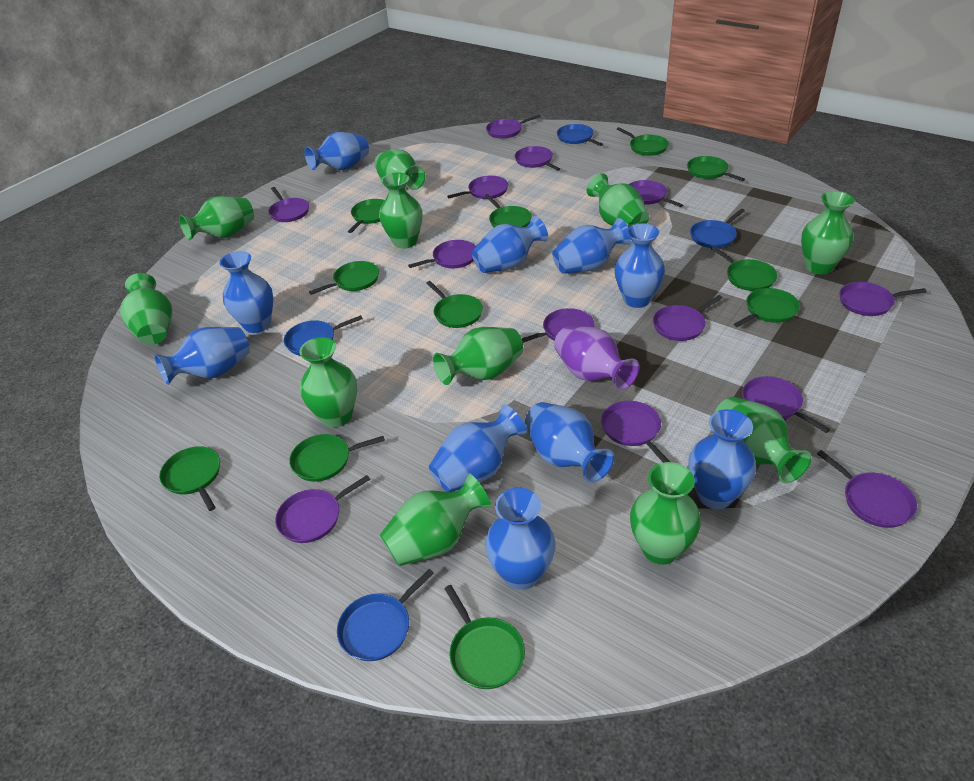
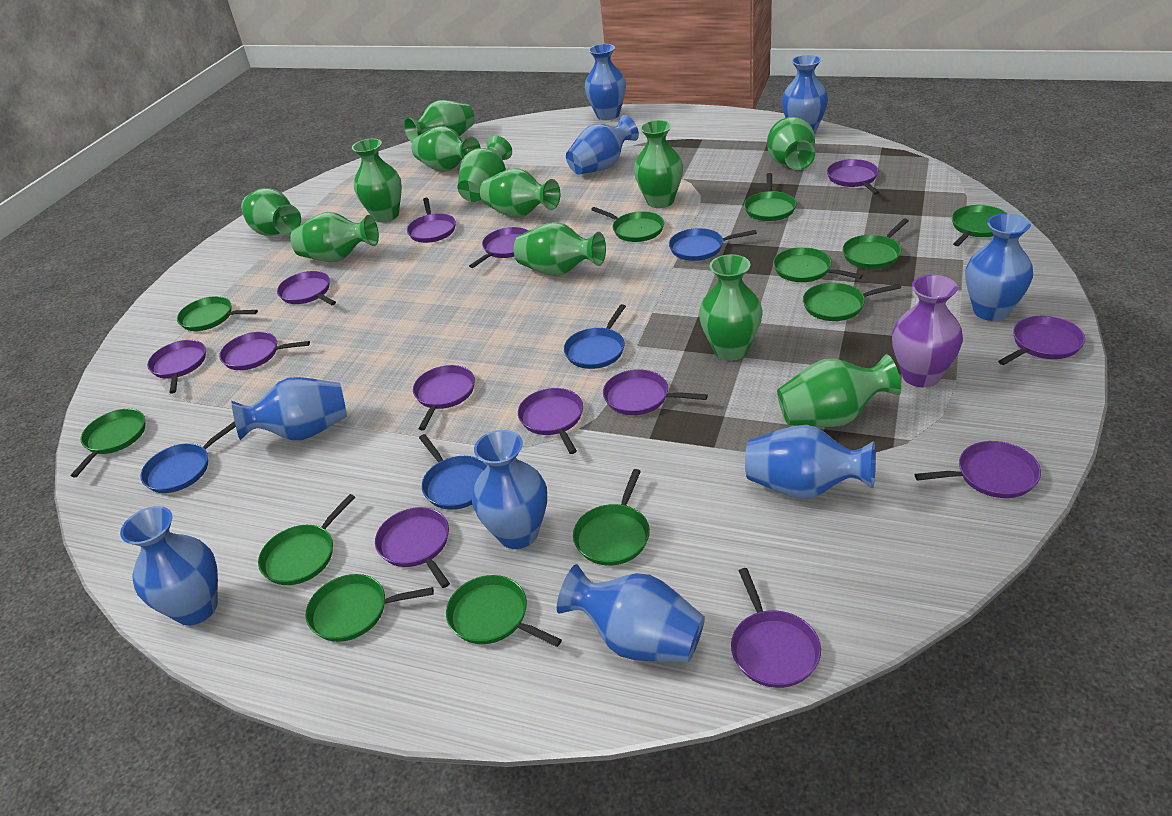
blue vase: [154,327,250,385] [219,251,273,333] [305,132,369,170] [429,405,527,492] [472,216,548,273] [485,488,556,590] [525,402,614,483] [552,218,631,274] [615,223,665,308] [688,409,756,509] = 10 -> [120,506,218,626] [231,377,347,440] [472,430,547,549] [557,564,705,662] [566,115,639,175] [585,44,626,120] [745,425,876,499] [782,54,828,134] [965,213,1033,321] = 9
green pan: [159,446,220,511] [289,434,385,482] [309,261,379,295] [348,199,384,233] [426,281,483,328] [444,585,525,689] [485,194,532,227] [617,127,669,156] [687,156,745,181] [711,246,778,291] [734,288,800,327] = 11 -> [71,409,145,477] [177,296,258,331] [258,494,355,585] [306,574,434,642] [446,575,562,647] [573,469,650,565] [591,207,664,242] [744,173,797,221] [773,247,863,282] [803,283,901,321] [842,218,909,269] [952,205,1006,246] = 12
green vase: [120,273,172,345] [179,196,254,241] [299,337,357,427] [374,149,425,190] [379,172,423,249] [380,473,491,566] [433,327,523,385] [587,173,649,228] [630,462,701,565] [714,397,812,483] [801,191,855,274] = 11 -> [241,188,301,236] [290,212,379,262] [352,138,402,222] [404,100,475,142] [412,126,481,172] [457,136,512,202] [480,168,560,218] [514,222,606,276] [634,120,683,208] [699,254,762,361] [767,117,815,170] [777,354,901,427] = 12

